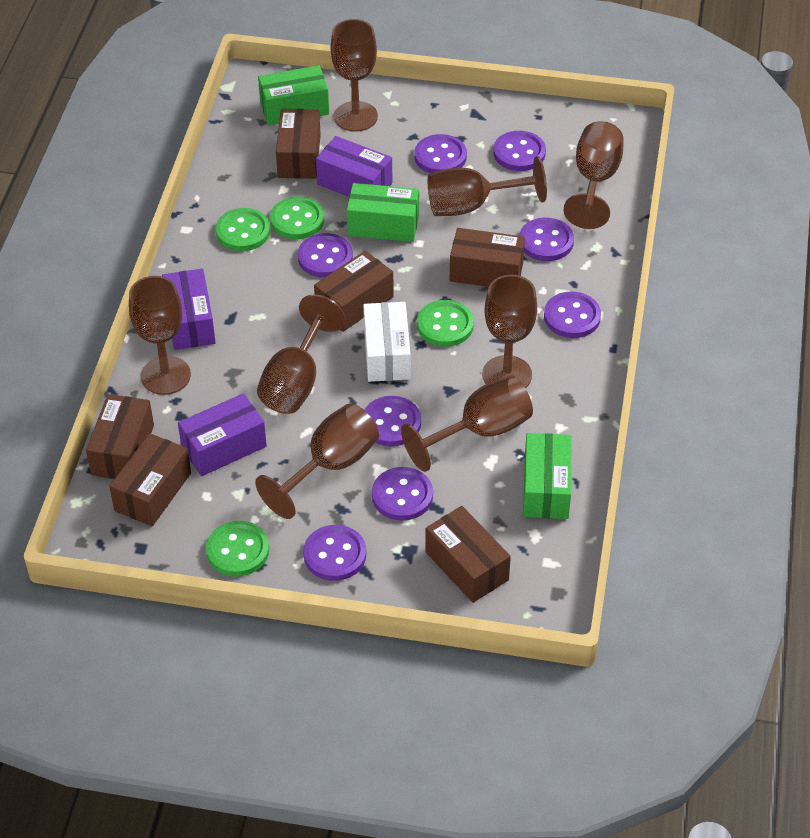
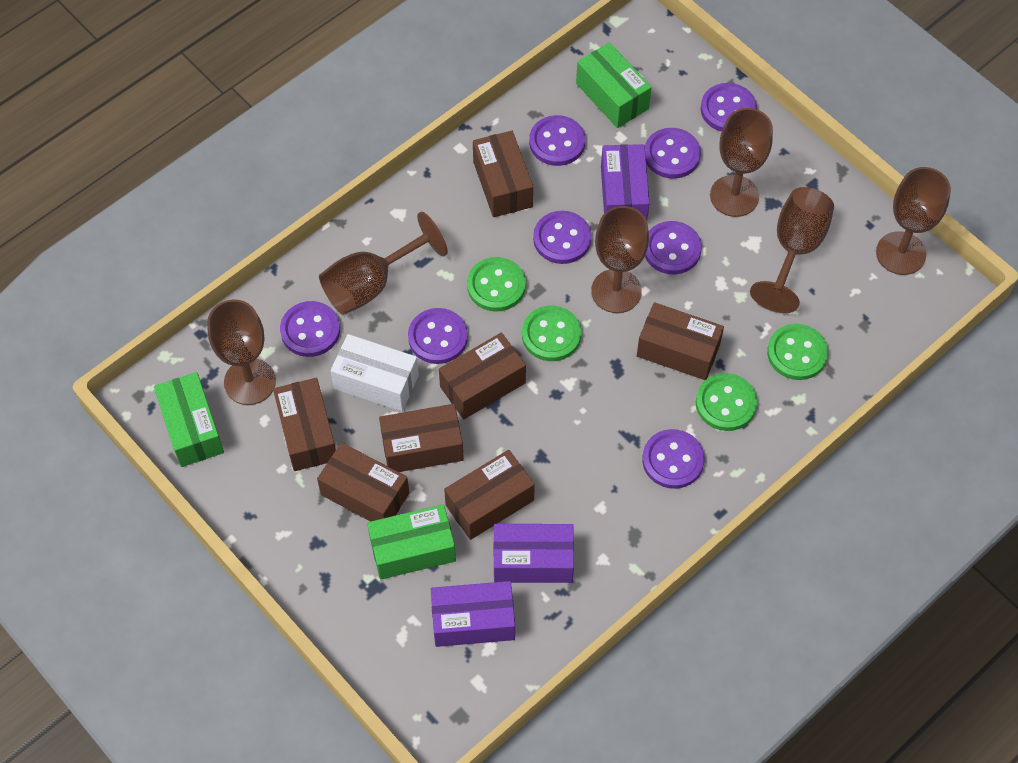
brown box: [86,394,154,479] [109,433,191,526] [276,109,321,179] [314,251,394,332] [425,506,511,603] [450,228,525,287] = 6 -> [273,378,336,471] [317,442,409,522] [379,404,464,472] [439,333,526,419] [444,450,535,540] [473,131,533,217] [637,302,724,380] = 7
brown goblet: [129,276,191,395] [255,403,379,519] [257,294,346,414] [331,19,378,132] [401,375,533,472] [428,156,547,216] [482,275,537,388] [563,121,623,229] = 8 -> [207,299,276,405] [319,212,448,315] [591,206,649,313] [710,108,773,217] [750,187,834,313] [876,167,951,275] = 6

